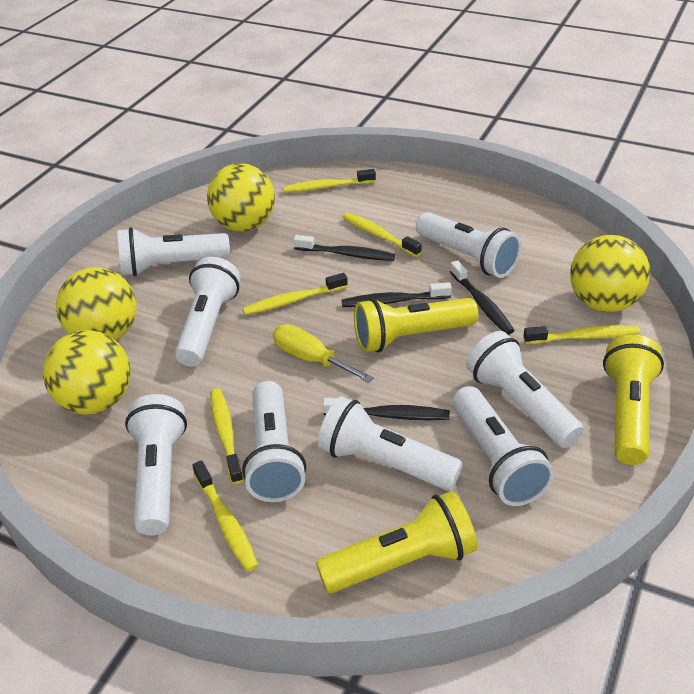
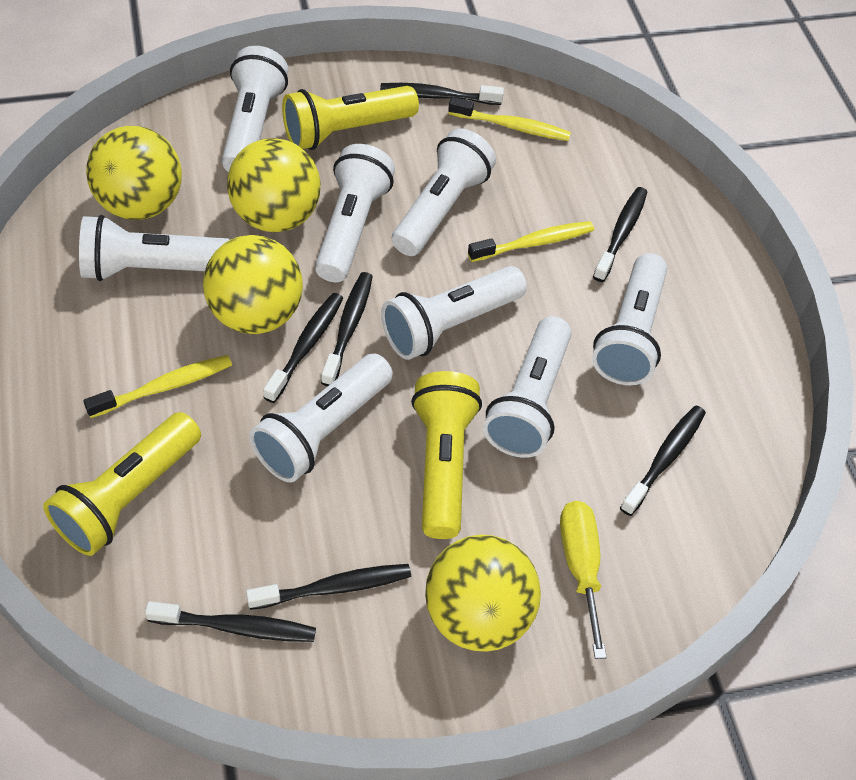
black toothbrush: [293,235,395,261] [323,398,450,420] [341,282,452,307] [450,260,515,335] = 4 -> [145,601,316,642] [246,564,411,610] [263,293,343,403] [321,272,373,386] [380,83,504,105] [593,187,647,282] [620,406,706,516] = 7
yellow toothbrush: [192,460,259,572] [210,389,243,484] [242,273,348,315] [283,169,376,193] [342,212,422,257] [523,325,640,344] = 6 -> [83,355,232,418] [448,97,571,141] [468,221,594,262] = 3

